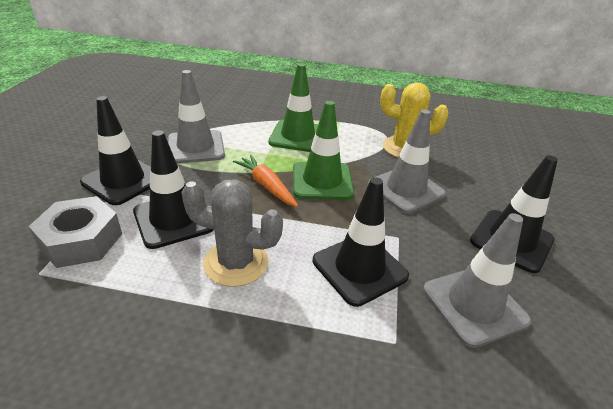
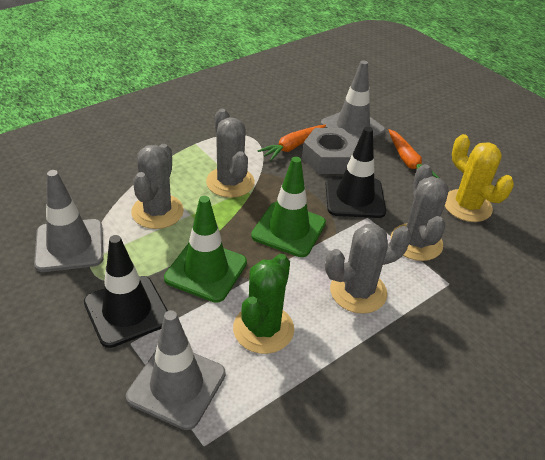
black traffic cone: [80,96,151,205] [133,130,214,249] [313,177,409,307] [470,155,558,273] = 4 -> [84,235,168,348] [325,127,386,218] = 2
green cactus: none = 0 -> [233,254,294,354] = 1
grey cactus: [181,179,283,287] = 1 -> [131,144,184,229] [206,109,255,198] [325,224,411,314] [391,164,449,261] = 4
orange carrot: [233,155,298,207] = 1 -> [258,125,326,161] [389,129,439,178] = 2

